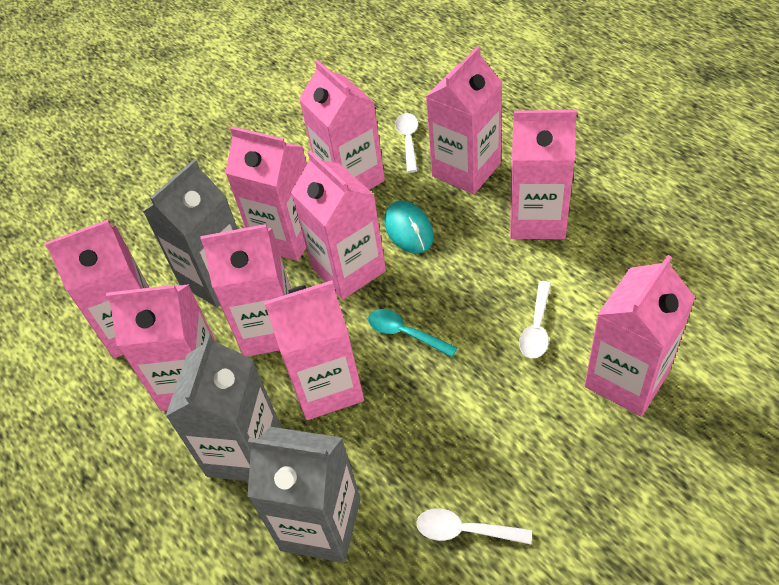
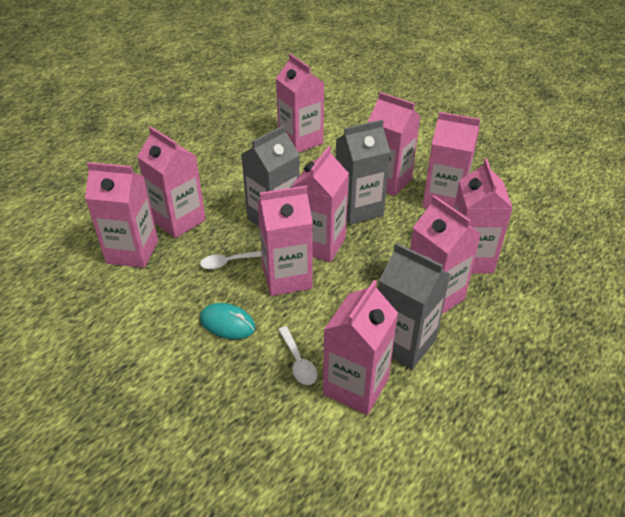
turquoise spoon: [368,309,457,357] = 1 -> none = 0
white spoon: [395,113,418,173] [417,508,532,544] [519,281,551,358] = 3 -> [200,251,262,269] [278,326,317,385] = 2

